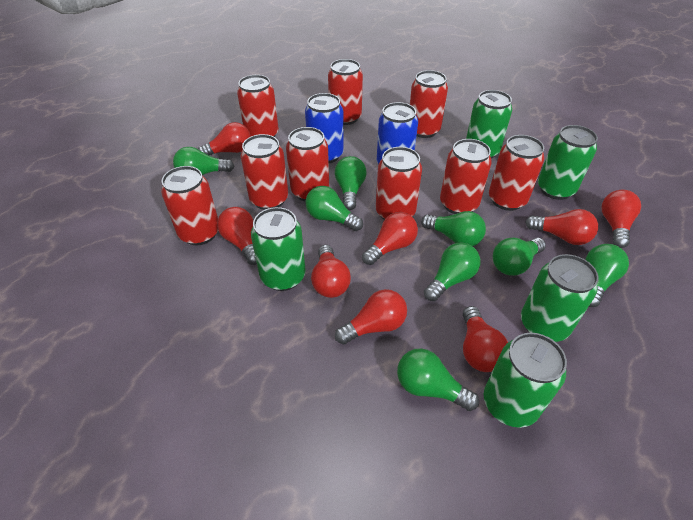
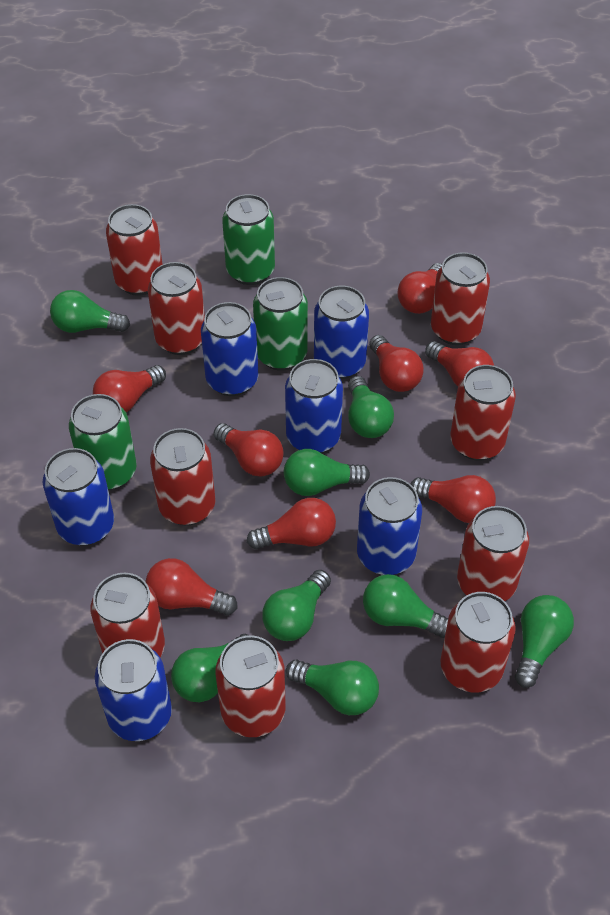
blue can: [305,93,344,163] [377,102,418,164] = 2 -> [43,448,114,546] [95,639,172,741] [201,302,258,396] [285,359,343,453] [314,286,369,379] [357,477,422,575] = 6
green can: [251,207,306,291] [466,90,512,159] [484,333,567,428] [521,254,599,342] [538,125,598,200] = 5 -> [69,394,137,491] [222,194,275,285] [253,277,308,371] = 3

